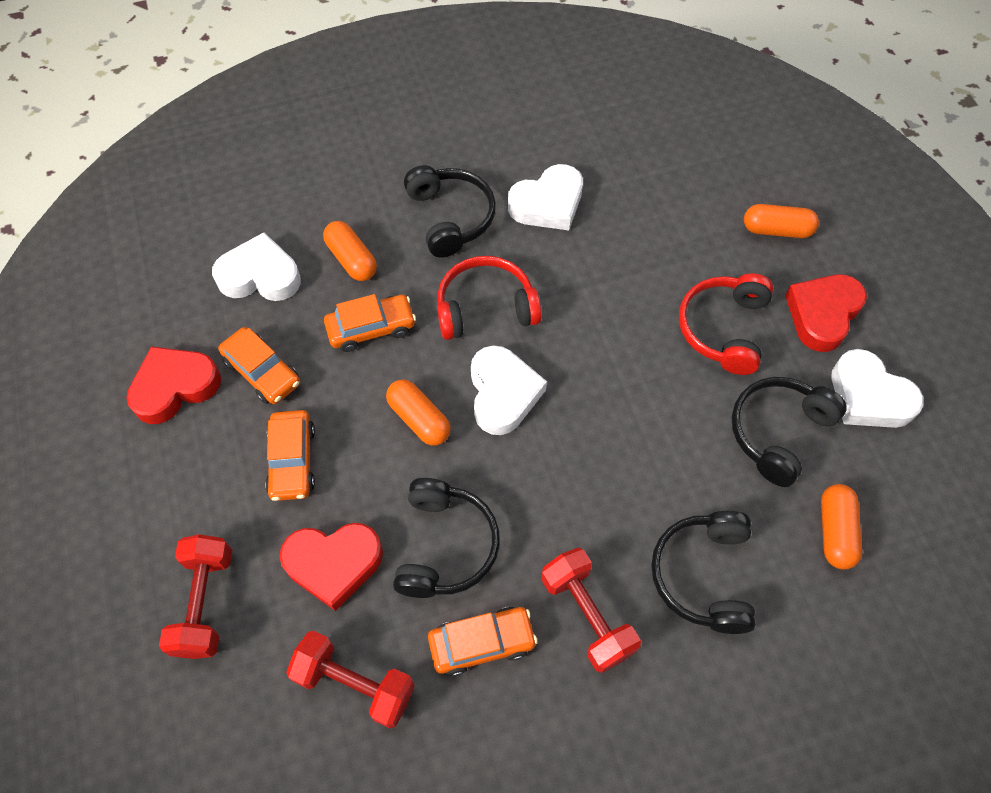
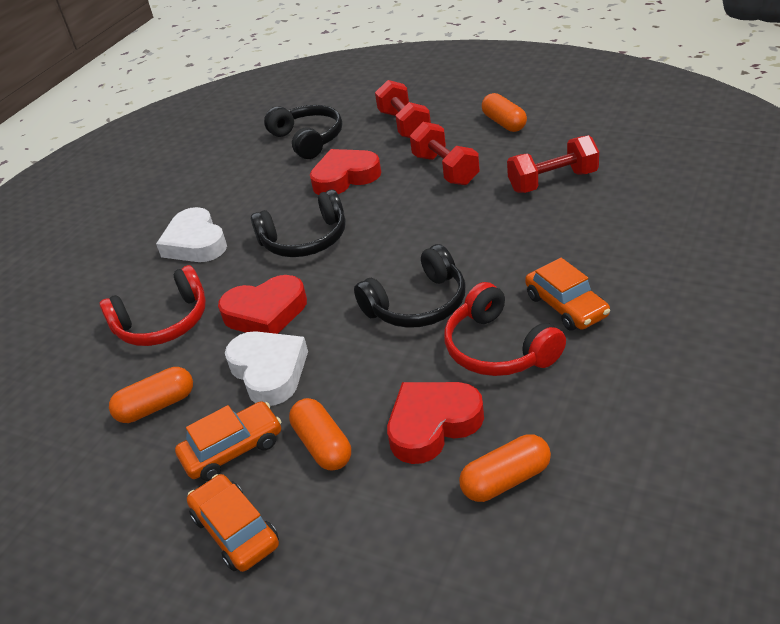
black headphones: [393,478,500,598] [404,165,496,258] [651,511,756,634] [732,377,847,487] = 4 -> [251,189,346,257] [264,105,342,159] [354,244,465,328] = 3
orange car: [218,327,300,404] [265,410,315,501] [324,294,416,352] [428,607,537,677] = 4 -> [175,401,281,481] [187,474,279,572] [525,258,610,331] = 3
white heart: [212,232,301,301] [471,346,547,435] [508,164,583,230] [831,349,924,428] = 4 -> [156,207,227,262] [225,331,308,406] = 2

